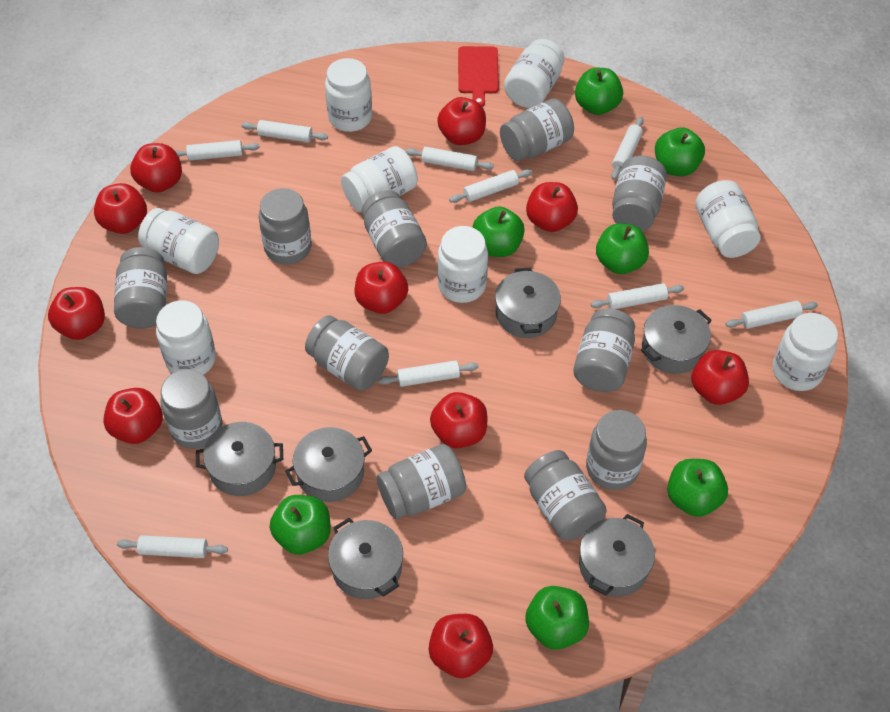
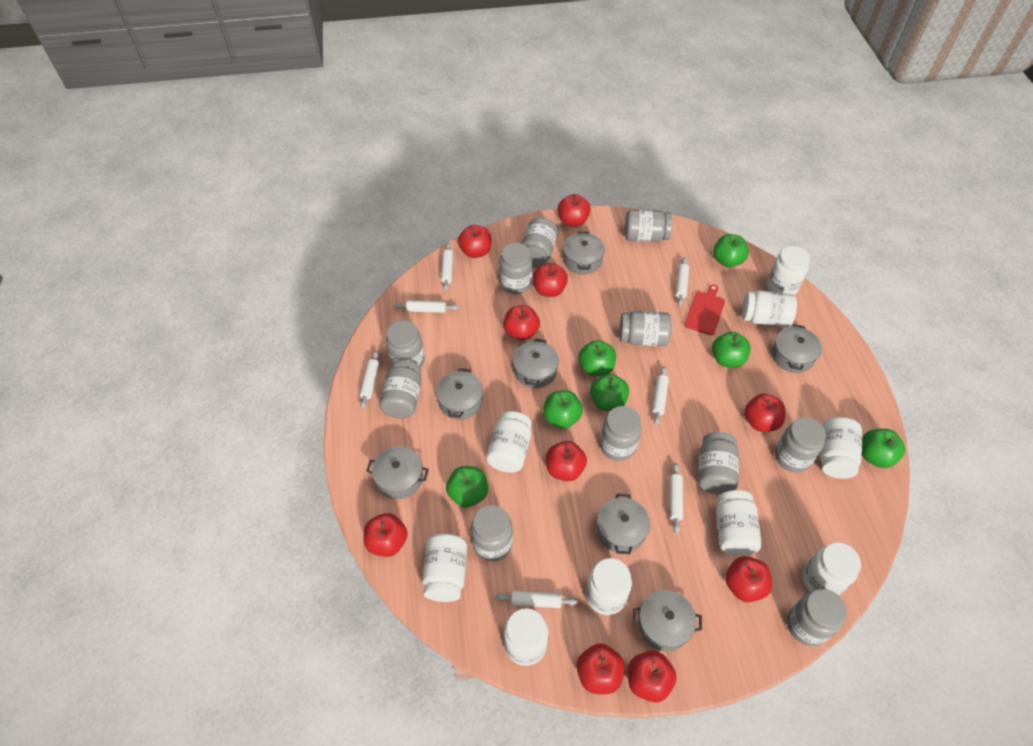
grey pot: [196,422,283,496] [285,427,372,502] [328,518,403,599] [495,268,561,338] [579,514,655,597] [641,305,712,374] = 6 -> [366,446,429,499] [436,368,483,420] [513,339,559,388] [563,232,605,275] [597,494,650,554] [633,590,702,651] [772,324,822,373] = 7
white jar: [138,208,219,274] [156,300,216,375] [325,58,372,132] [341,146,418,212] [437,226,488,303] [504,39,565,108] [695,180,761,258] [773,313,838,391] = 8 -> [422,534,467,602] [486,411,532,473] [504,608,549,666] [586,558,632,615] [716,490,762,556] [742,290,797,327] [767,246,810,295] [803,543,861,596] [820,417,862,479] = 9
white rolling pin: [117,535,228,558] [175,140,260,161] [241,120,328,142] [378,360,478,387] [406,147,494,171] [449,169,532,203] [591,283,684,309] [611,117,643,180] [725,301,818,329] = 9 -> [360,350,379,409] [394,300,459,313] [441,243,453,291] [495,591,578,608] [652,366,669,425] [669,463,683,533] [676,257,689,306] = 7

